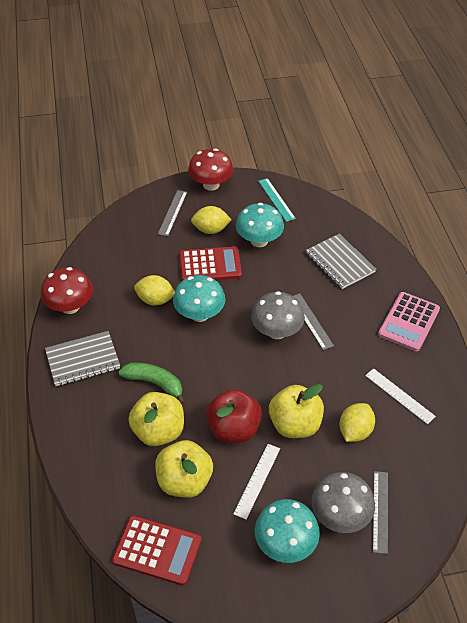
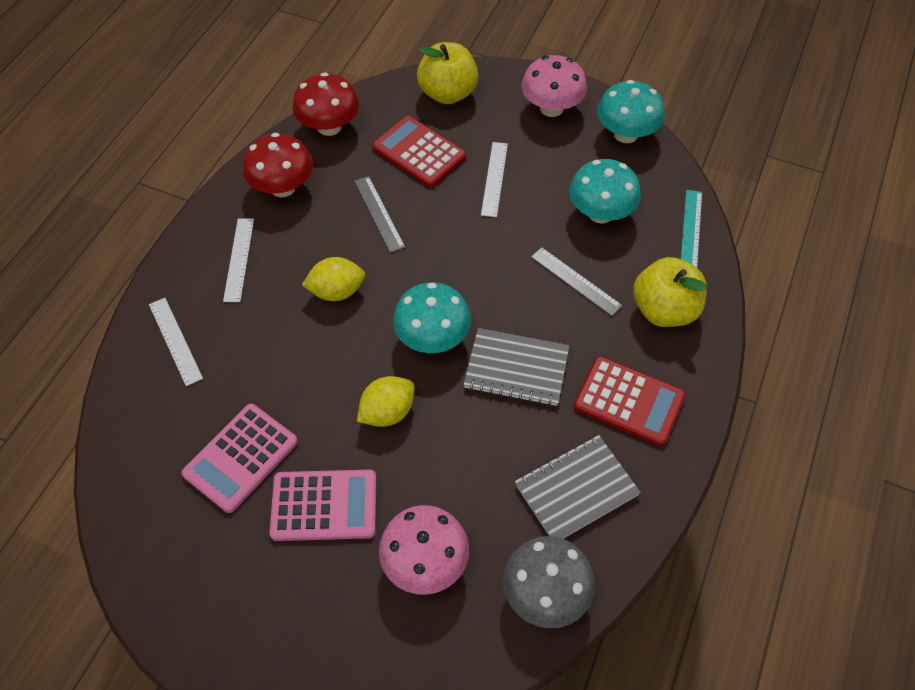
green banana: [118,362,185,404] = 1 -> none = 0
grey mushroom: [251,291,305,339] [312,472,375,533] = 2 -> [503,536,595,628] = 1
grey ruler: [158,190,187,236] [294,294,334,350] [373,471,388,554] = 3 -> [354,176,405,253] [531,247,623,316] = 2
pink calculator: [378,292,440,351] = 1 -> [181,404,298,513] [269,470,376,541] = 2
pink mushroom: none = 0 -> [379,505,469,595] [521,55,587,117] = 2
red apple: [206,389,262,443] = 1 -> none = 0
white ruler: [233,444,280,519] [365,368,436,424] = 2 -> [149,298,203,386] [223,218,254,302] [481,142,508,217] = 3
yellow apple: [129,392,184,446] [155,440,213,498] [269,384,324,438] = 3 -> [417,42,479,104] [633,257,707,327] = 2
yellow lemon: [134,275,175,306] [191,206,232,234] [340,403,375,442] = 3 -> [302,257,365,301] [357,376,414,427] = 2

